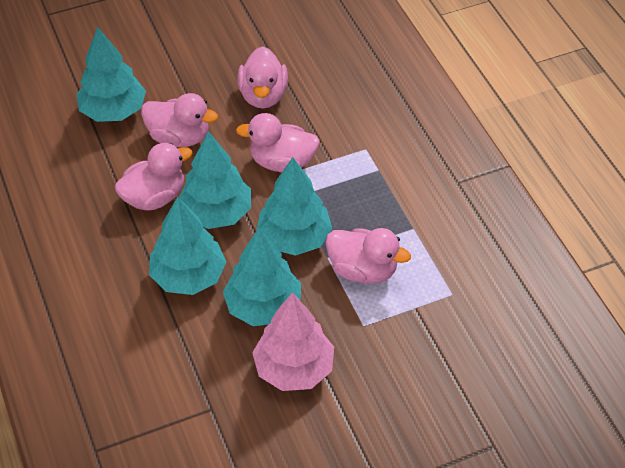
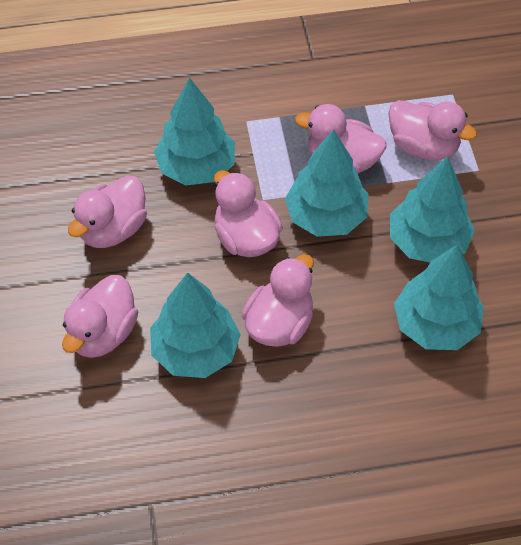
pink duck: [115,143,193,210] [141,93,218,147] [236,113,320,172] [237,46,288,109] [325,228,411,284] = 5 -> [62,275,138,358] [68,175,147,248] [214,170,283,257] [242,254,314,347] [295,104,387,174] [388,100,477,160] = 6
pink tree: [252,292,334,391] = 1 -> none = 0

